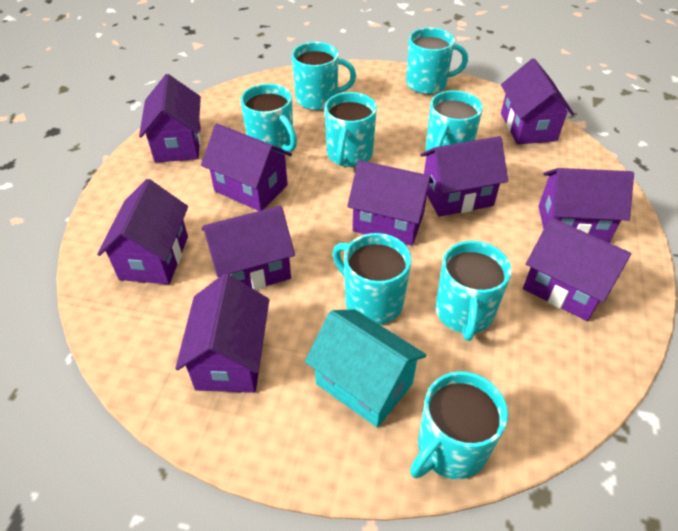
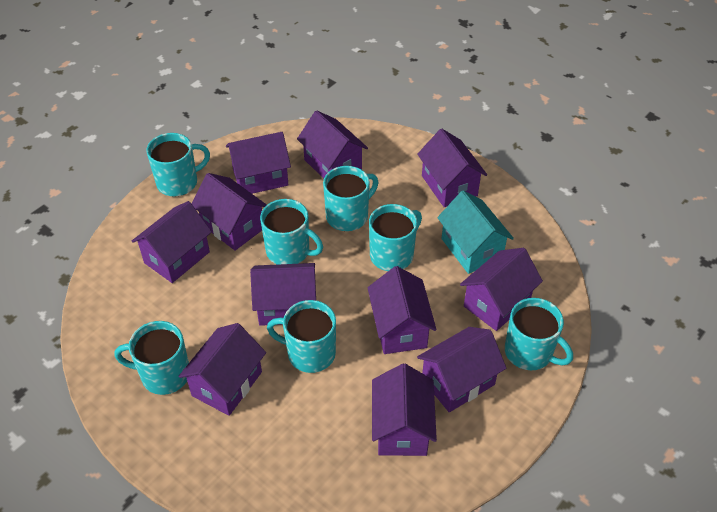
purple house: [97,179,188,284] [139,74,201,163] [175,274,269,393] [201,123,292,211] [202,206,295,290] [347,160,434,246] [420,136,508,217] [501,59,574,144] [523,217,631,321] [539,168,634,243] = 10 -> [131,201,212,283] [178,323,266,416] [191,173,267,251] [226,132,291,194] [250,263,316,326] [297,110,368,178] [367,266,437,354] [372,364,437,456] [417,129,487,207] [417,327,506,412] [460,248,543,331] = 11
turquoise mug: [240,84,297,154] [292,42,356,110] [324,92,377,167] [333,233,412,325] [406,28,468,94] [410,371,508,479] [426,90,483,151] [435,241,512,341] = 8 -> [115,321,189,395] [146,133,210,197] [260,199,323,265] [267,300,336,373] [323,166,378,231] [369,204,422,271] [505,298,573,370] = 7

